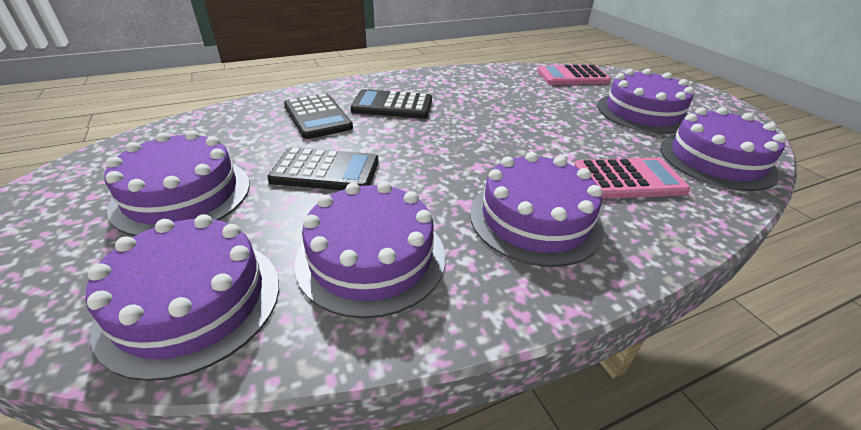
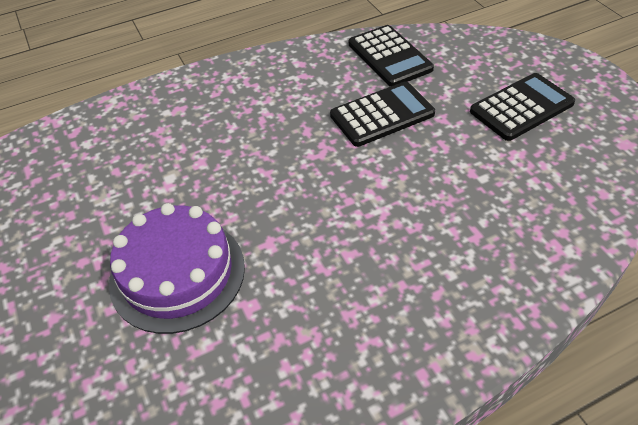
pink calculator: [537,65,611,85] [574,158,691,199] = 2 -> none = 0
purple cake: [85,214,279,381] [105,130,250,236] [295,181,446,318] [470,152,604,267] [597,69,694,134] [660,107,787,191] = 6 -> [109,203,245,334] = 1

